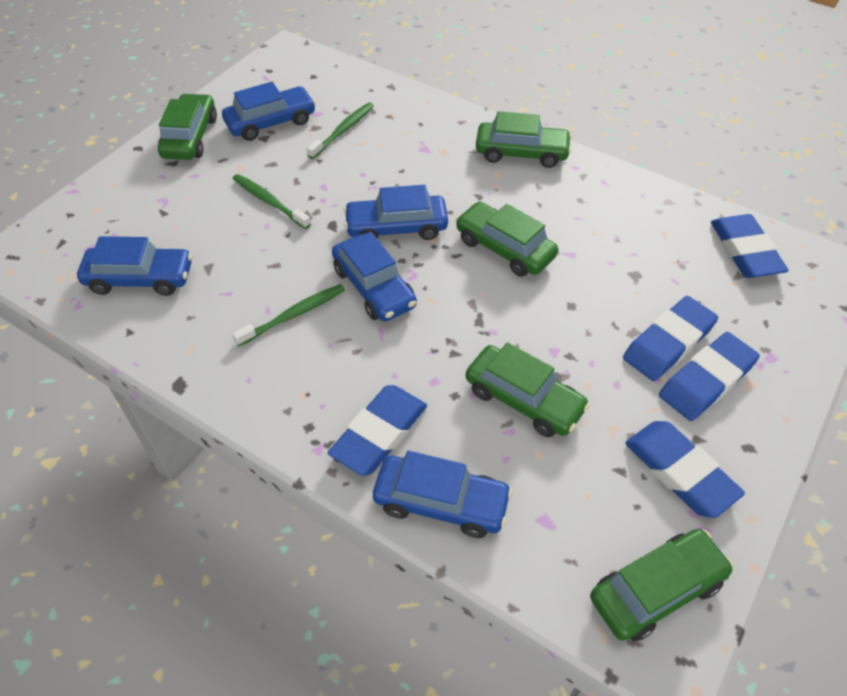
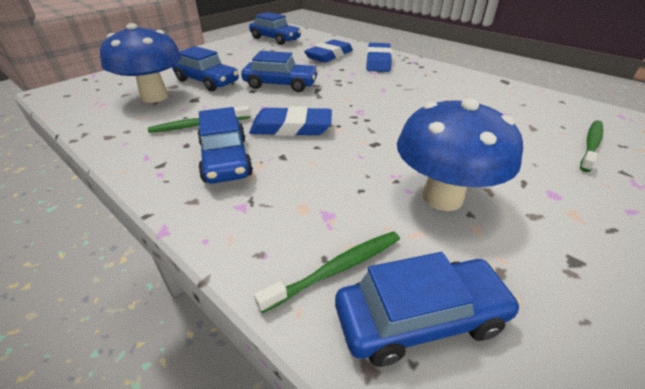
blue eraser: [328,385,427,476] [623,296,718,381] [625,421,745,518] [659,332,760,421] [711,214,789,278] = 5 -> [249,106,332,136] [304,40,353,63] [366,43,392,72] = 3
blue mushroom: none = 0 -> [100,23,182,103] [397,98,523,211] = 2
green car: [158,93,217,160] [456,202,558,277] [466,342,590,437] [476,111,572,168] [590,529,734,641] = 5 -> none = 0

